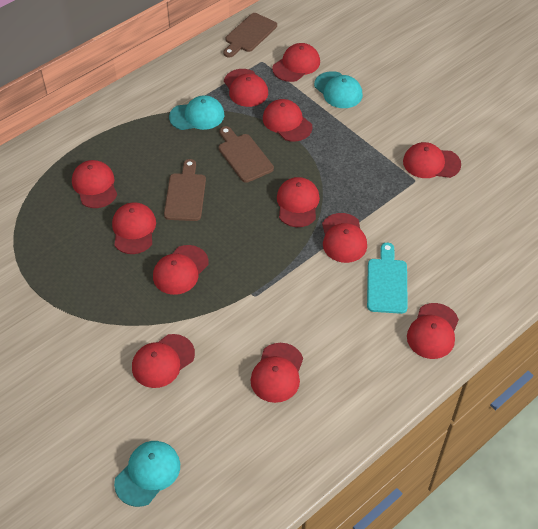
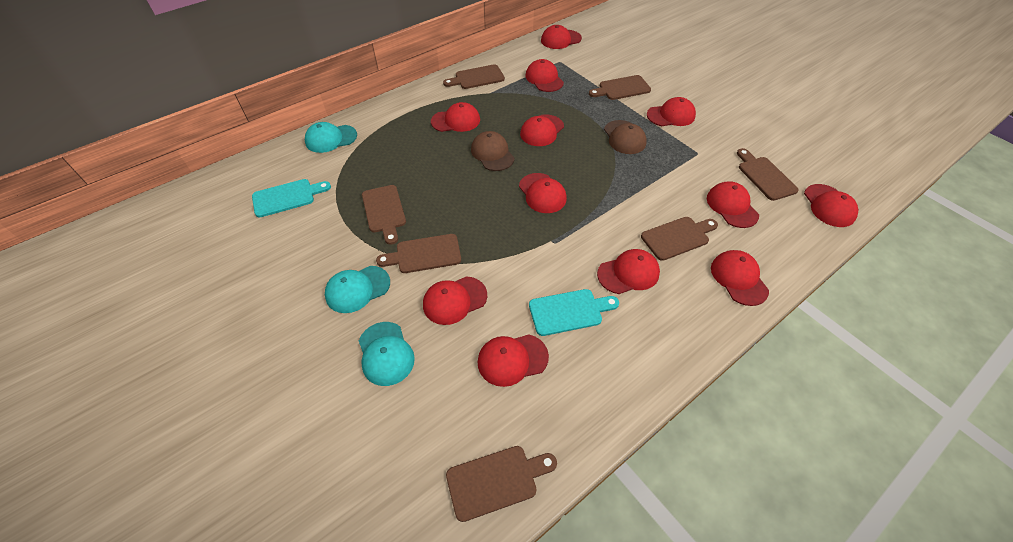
brown cap: none = 0 -> [471,131,515,171] [604,120,647,154] = 2
brown cutting board: [164,159,206,221] [219,126,274,183] [223,13,277,58] = 3 -> [362,185,406,245] [376,234,461,273] [443,64,505,89] [446,446,557,522] [589,75,651,100] [641,217,718,261] [737,148,799,201] = 7
turquoise cutting board: [367,243,408,314] = 1 -> [252,179,331,218] [529,289,619,336] = 2

